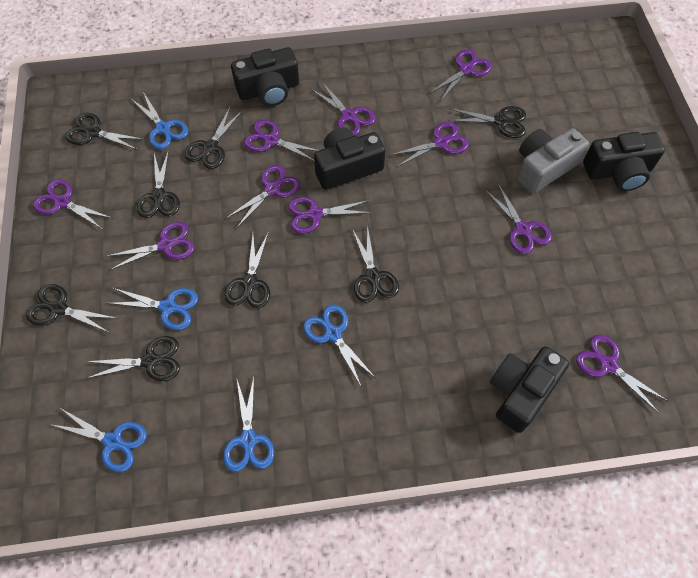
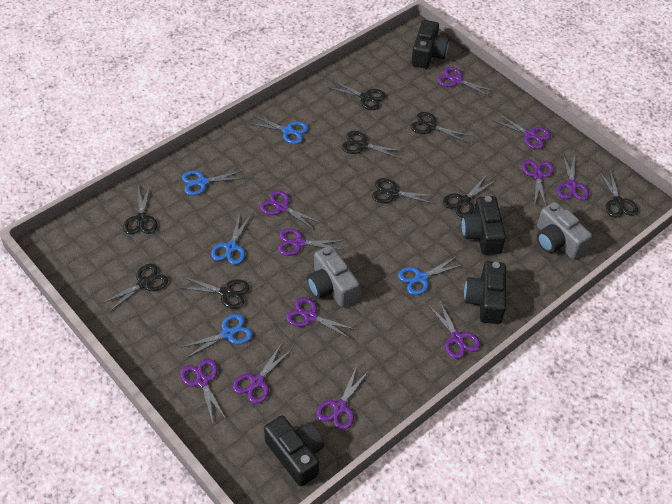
black scissors: [26,284,116,333] [65,113,145,150] [85,336,180,381] [137,150,180,218] [185,108,243,169] [225,232,270,308] [352,225,399,303] [448,106,526,138] = 8 -> [101,264,168,313] [123,186,157,235] [182,277,250,309] [328,80,386,110] [341,131,402,159] [372,178,436,204] [411,112,471,143] [443,176,495,217] [599,170,638,218] = 9
grey camera: [517,128,589,194] = 1 -> [307,246,360,307] [537,202,592,259] = 2
purple scissors: [33,179,112,229] [107,222,194,270] [226,165,300,227] [244,120,319,161] [288,197,373,234] [311,81,375,136] [391,122,469,167] [430,49,492,101] [485,184,552,254] [576,335,669,414] = 10 -> [180,359,226,423] [233,343,291,404] [260,190,322,230] [278,228,344,256] [286,297,356,339] [316,366,368,430] [428,300,481,359] [437,67,494,97] [492,114,551,149] [522,160,554,207] [557,154,589,200] = 11

